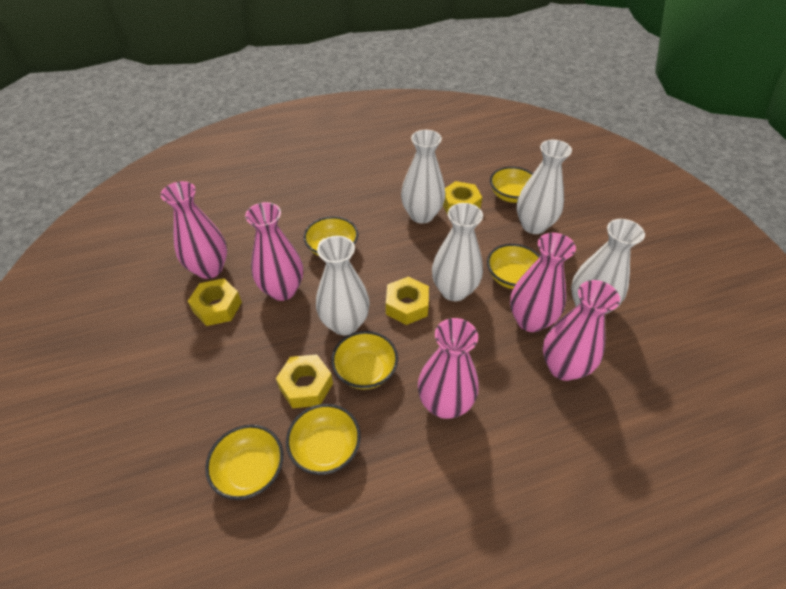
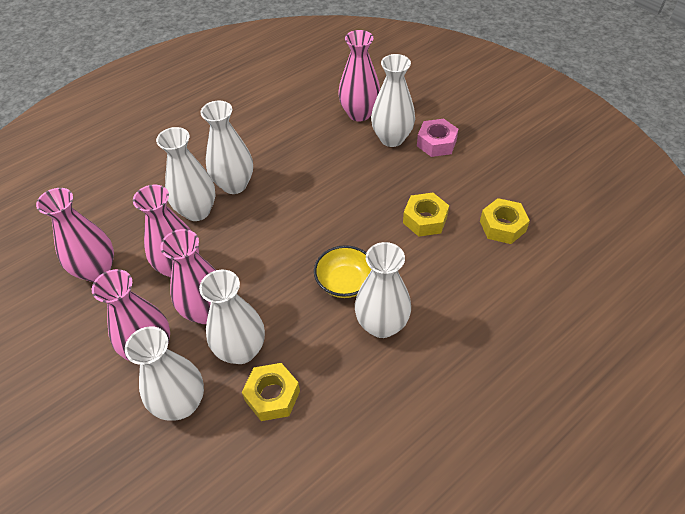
pink nut: none = 0 -> [417,118,458,157] = 1
white vase: [316,236,370,335] [401,130,445,223] [432,203,483,301] [517,140,572,234] [571,219,645,314] = 5 -> [125,326,204,421] [156,127,216,221] [199,270,265,364] [200,101,253,194] [355,242,411,338] [371,54,415,147] = 6
yellow bowl: [205,425,283,500] [286,404,361,475] [304,216,358,257] [331,331,398,390] [487,244,540,289] [490,167,533,203] = 6 -> [314,245,372,298] = 1
yellow nut: [188,278,242,326] [276,354,333,408] [386,276,429,325] [443,181,482,215] = 4 -> [242,363,300,421] [403,193,449,237] [480,198,530,244] = 3

